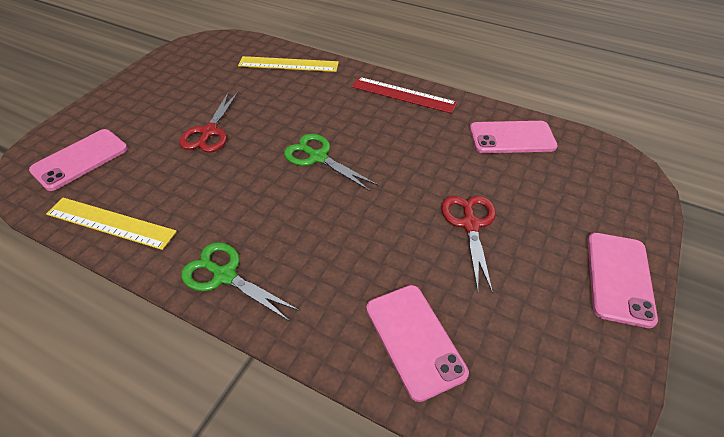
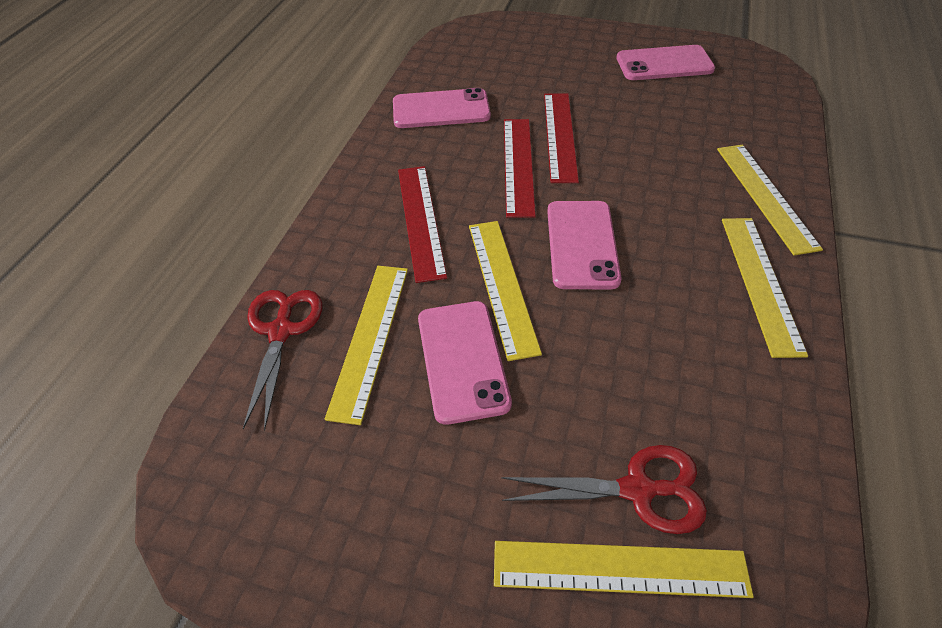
green scissors: [181,242,300,322] [284,134,378,191] = 2 -> none = 0
red ruler: [351,77,457,113] = 1 -> [398,166,447,283] [504,119,536,218] [544,94,579,183] = 3
yellow ruler: [46,198,177,250] [238,56,339,72] = 2 -> [325,266,408,425] [469,221,542,361] [494,541,754,598] [717,145,823,255] [722,218,808,358] = 5

